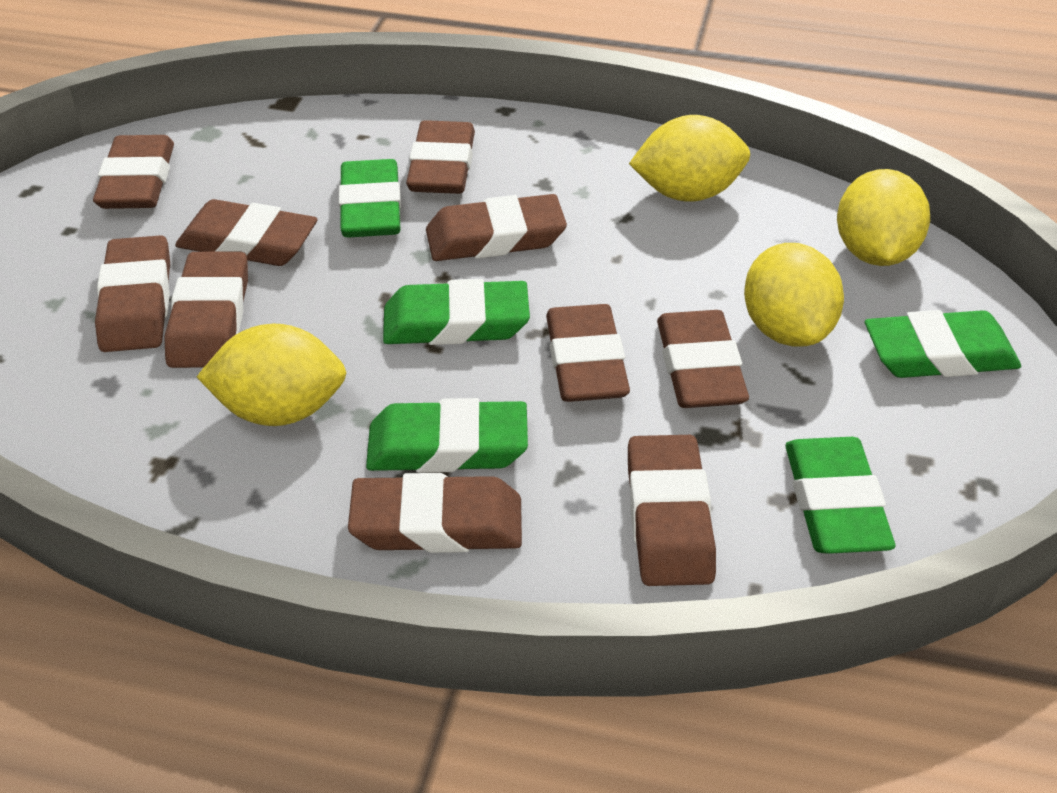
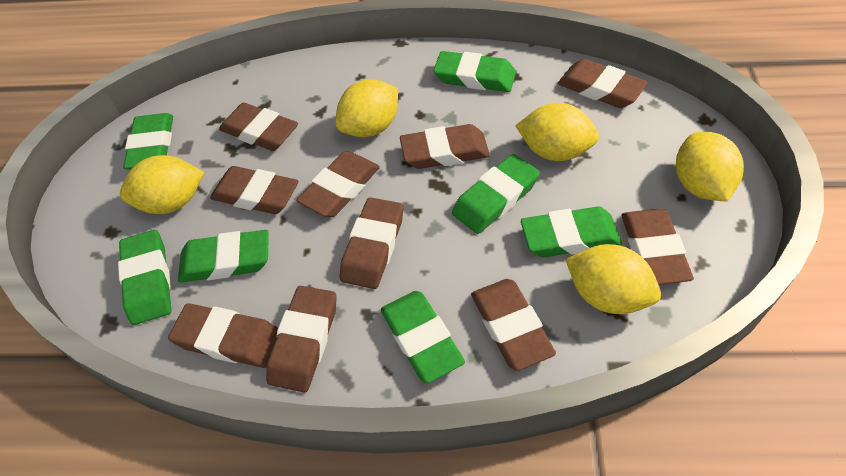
green eraser: [339,159,401,238] [366,398,528,473] [383,279,530,345] [785,437,895,554] [865,310,1021,378] = 5 -> [118,230,172,325] [123,113,173,170] [178,230,269,283] [381,291,465,383] [433,51,516,92] [452,154,540,234] [521,207,622,257] = 7
yellow lemon: [197,324,346,426] [629,115,750,202] [744,243,844,347] [837,169,930,266] = 4 -> [120,155,204,214] [336,79,398,137] [515,103,599,161] [565,244,661,314] [676,132,744,201] = 5

